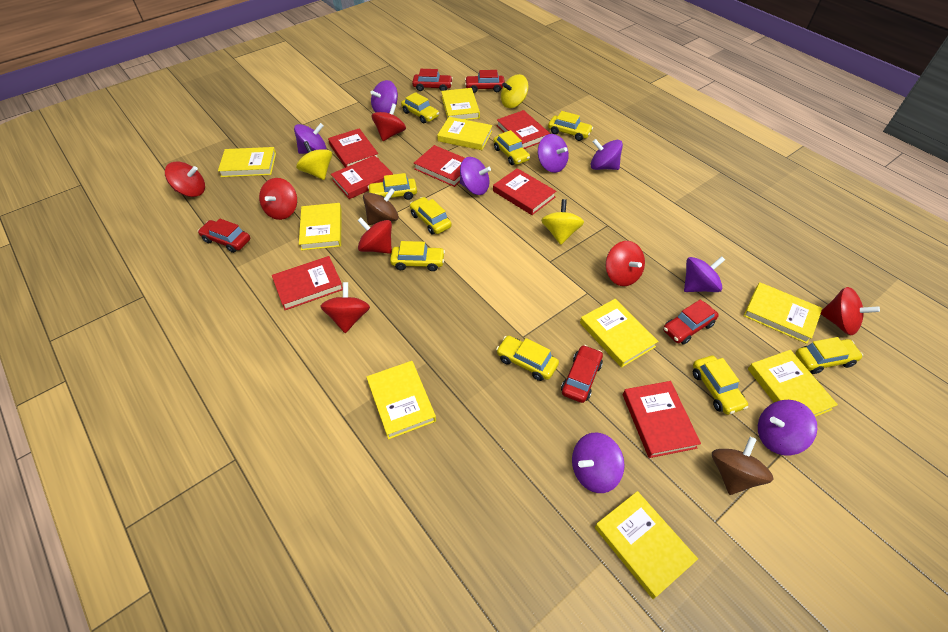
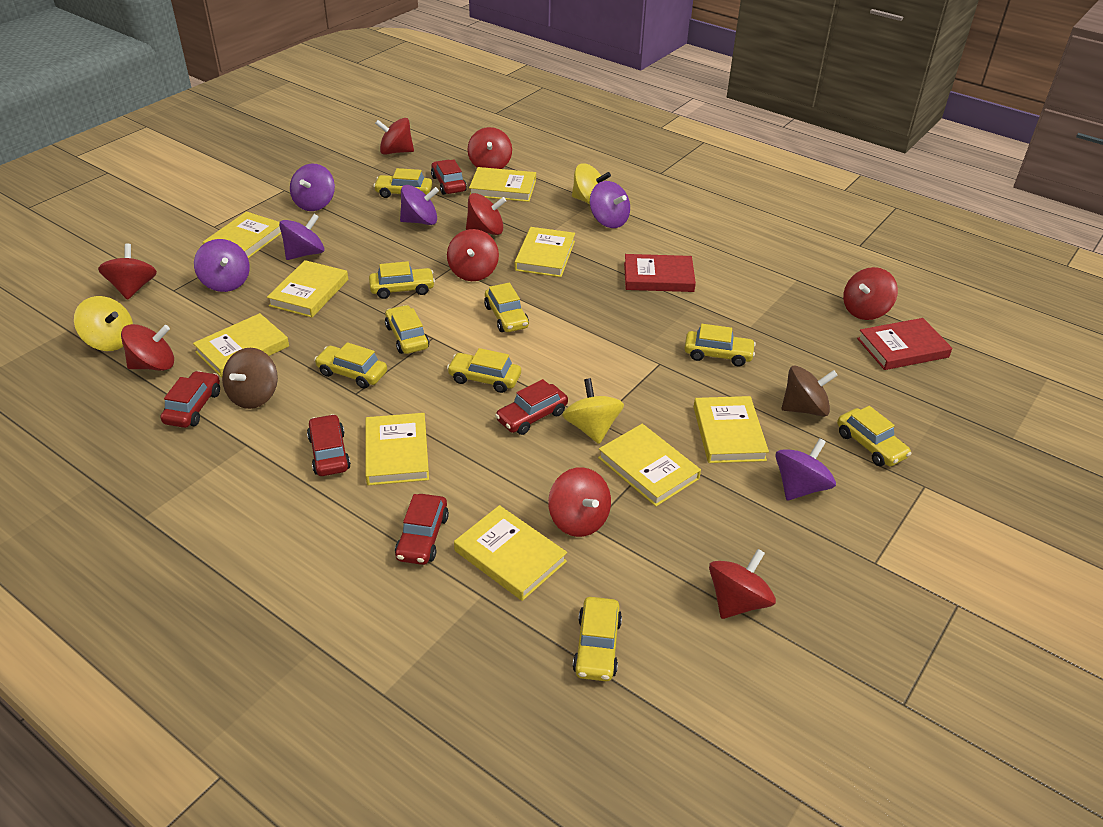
purple spinning top: [294,123,326,154] [370,80,398,113] [460,157,491,195] [538,134,569,173] [572,432,625,493] [591,139,623,170] [684,256,725,292] [758,400,817,455] = 8 -> [194,239,250,292] [279,214,325,260] [290,164,335,211] [400,185,439,225] [590,181,630,228] [775,438,836,501] = 6
red book: [272,256,343,310] [328,128,379,168] [331,155,393,199] [414,145,465,187] [493,168,556,215] [497,110,550,149] [623,381,701,458] = 7 -> [624,254,696,292] [857,318,952,370] = 2
red spinning top: [165,162,205,197] [259,178,297,220] [320,282,370,333] [357,218,392,254] [371,103,406,141] [606,241,645,286] [821,287,880,335] = 7 -> [98,243,157,300] [121,324,174,371] [375,118,414,155] [447,229,499,281] [466,193,506,235] [467,127,512,169] [548,467,611,537] [709,549,776,619] [843,267,898,320] = 9

